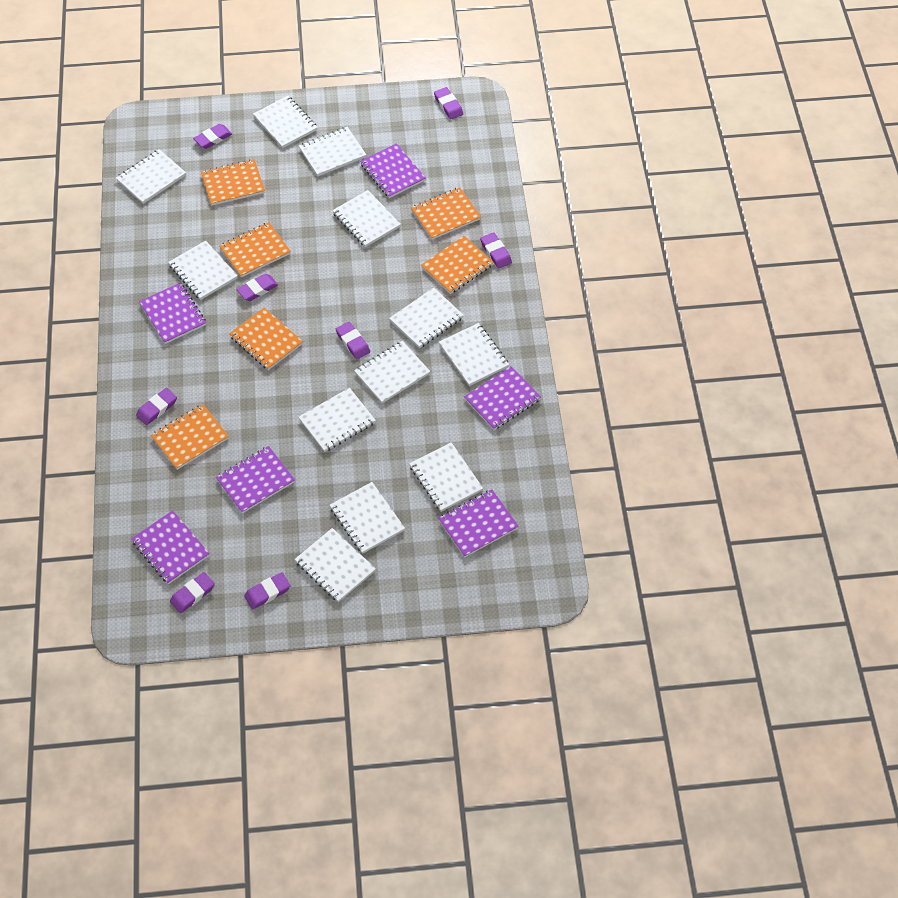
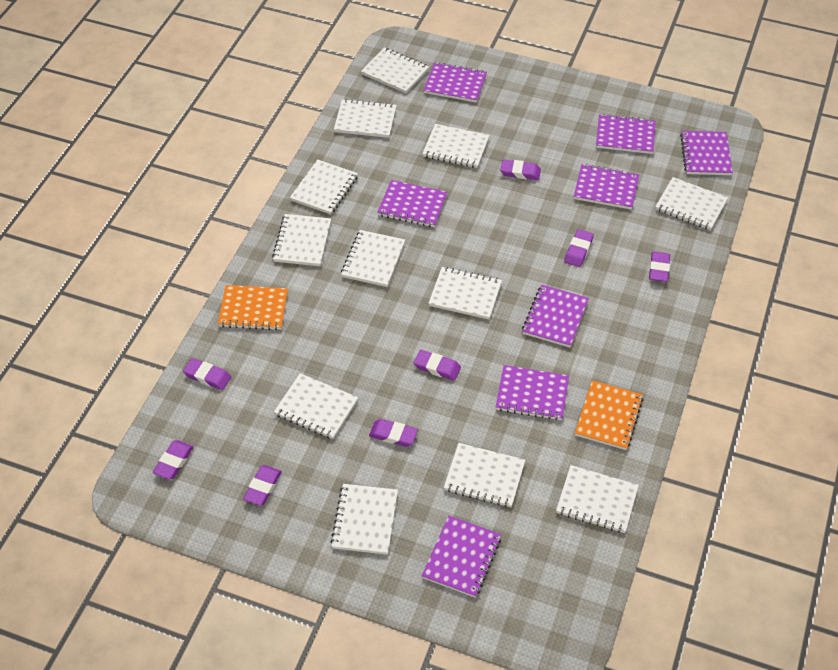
orange notebook: [151,404,229,470] [201,159,265,206] [219,222,291,278] [229,308,303,370] [411,187,481,240] [421,236,494,294] = 6 -> [218,285,288,330] [575,380,643,450] = 2
purple notebook: [131,510,210,584] [139,283,206,344] [216,446,295,514] [360,143,426,198] [438,489,519,557] [464,366,541,430] = 6 -> [377,180,447,227] [422,516,501,598] [424,62,487,103] [496,365,569,421] [522,285,589,347] [574,164,639,210] [596,114,656,154] [680,131,733,175] = 8

